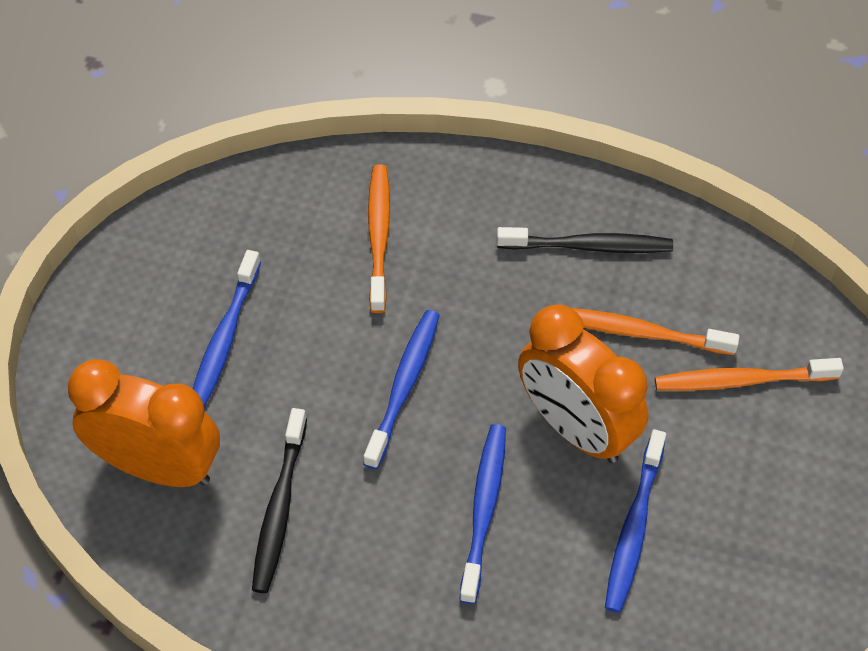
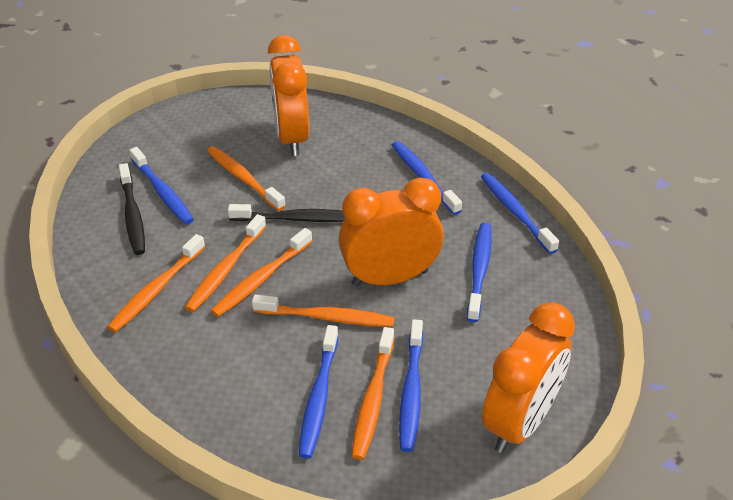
blue toothbrush: [193,250,261,407] [363,310,440,469] [459,424,506,604] [605,429,666,613] = 4 -> [129,147,194,225] [299,325,339,459] [392,141,462,215] [399,319,423,452] [467,223,492,322] [481,173,559,254] = 6
orange clock: [68,359,220,487] [518,304,649,463] = 2 -> [268,35,309,156] [339,177,444,287] [482,302,575,453] = 3
orange toothbrush: [368,164,390,313] [571,308,740,355] [655,358,844,391] = 3 -> [107,234,205,332] [185,214,266,312] [207,146,286,211] [211,228,312,317] [252,294,395,327] [351,327,394,460] = 6

